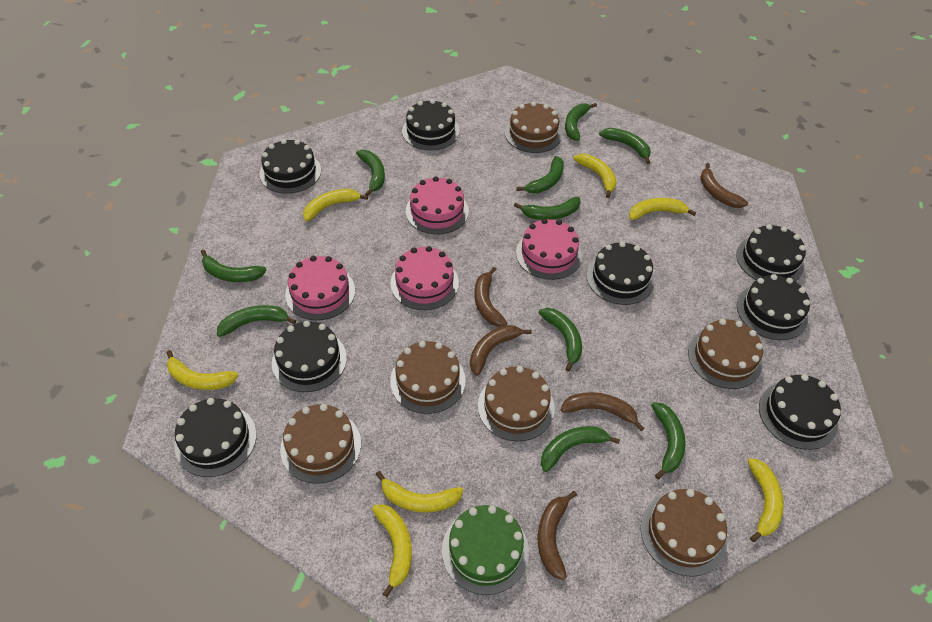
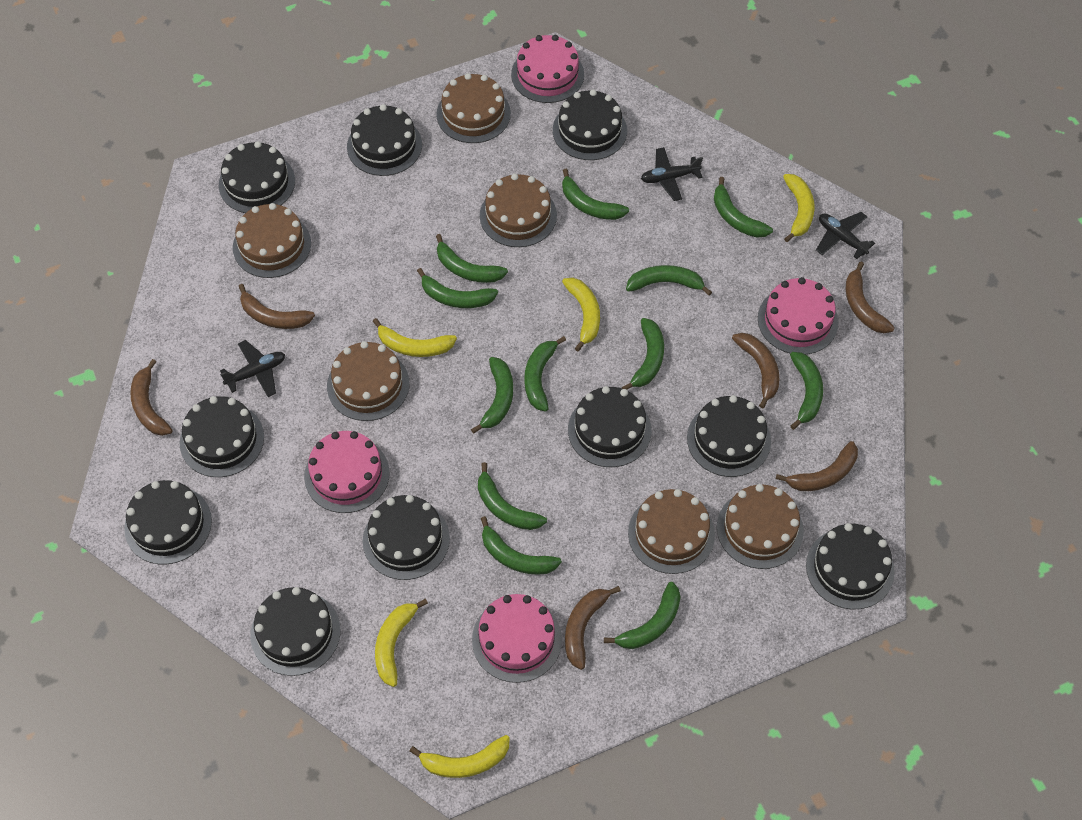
black cake: [174,398,256,477] [260,139,321,194] [272,321,347,392] [402,99,460,150] [587,241,655,305] [736,224,806,281] [737,274,810,340] [759,374,841,450] = 8 -> [124,480,212,565] [180,396,264,477] [219,141,295,213] [250,587,341,676] [347,104,422,176] [363,495,450,580] [553,89,627,160] [568,386,652,467] [687,395,771,477] [806,523,895,609] = 10
black plane: none = 0 -> [220,340,285,397] [641,147,703,201] [816,212,875,259] = 3
brown banana: [470,325,532,376] [475,267,507,327] [538,491,577,580] [561,392,644,431] [700,163,748,208] = 5 -> [130,359,172,436] [238,284,315,329] [565,586,621,670] [732,333,779,409] [775,441,858,491] [846,262,895,333] = 6
green banana: [201,249,266,282] [217,305,296,337] [356,150,385,196] [514,197,581,220] [516,156,564,193] [539,308,582,372] [541,426,620,472] [565,103,597,141] [599,128,651,164] [651,402,686,479] = 10 -> [417,268,498,308] [436,234,508,283] [471,357,513,434] [478,462,547,530] [481,516,562,575] [524,336,566,411] [562,169,629,220] [604,582,681,649] [622,318,664,390] [626,265,712,296] [714,177,773,238] [790,352,823,430] = 12
green cake: [442,505,529,595] = 1 -> none = 0
yellow banana: [166,350,238,390] [303,189,368,221] [372,504,412,597] [376,471,463,512] [573,154,616,198] [629,198,696,220] [748,458,784,542] = 7 -> [373,318,457,357] [375,599,428,687] [410,735,510,778] [562,278,600,351] [783,174,815,242] = 5

